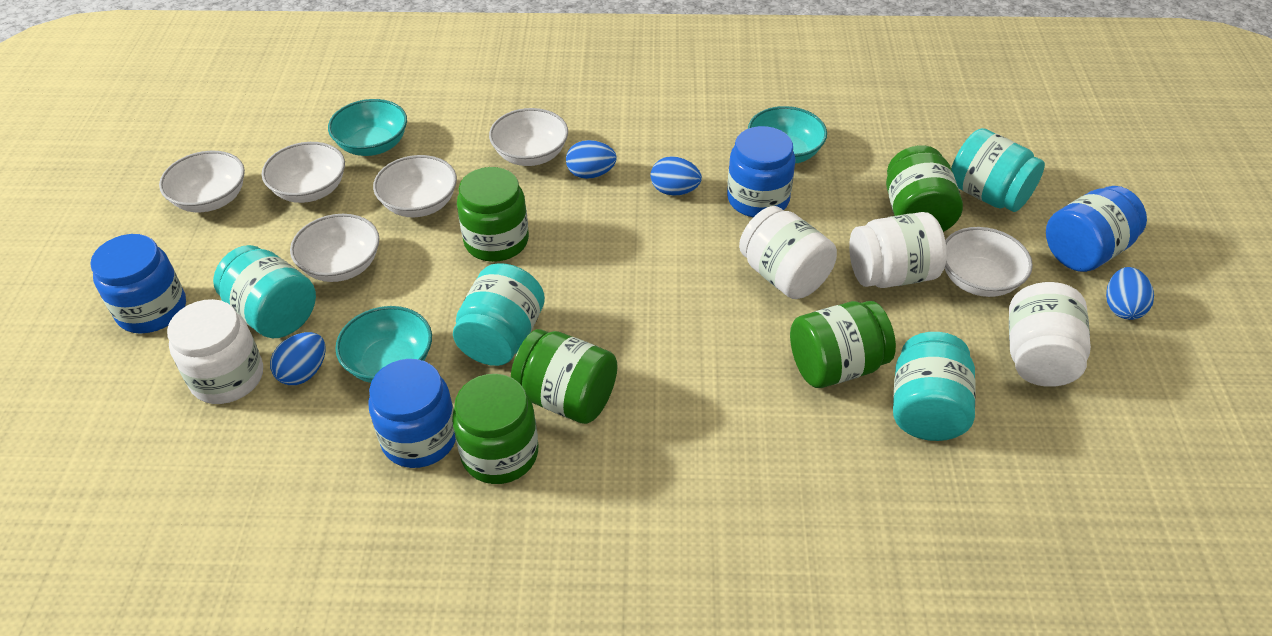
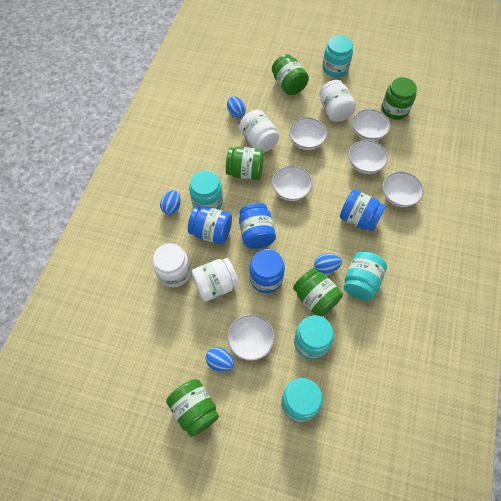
turquoise bowl: [328,99,407,156] [335,306,432,383] [748,106,827,164] = 3 -> none = 0
turquoise jar: [213,245,316,338] [453,263,545,366] [893,332,975,441] [951,128,1045,212] = 4 -> [189,170,223,209] [281,378,323,423] [294,315,334,359] [322,35,353,77] [344,252,387,300] = 5

